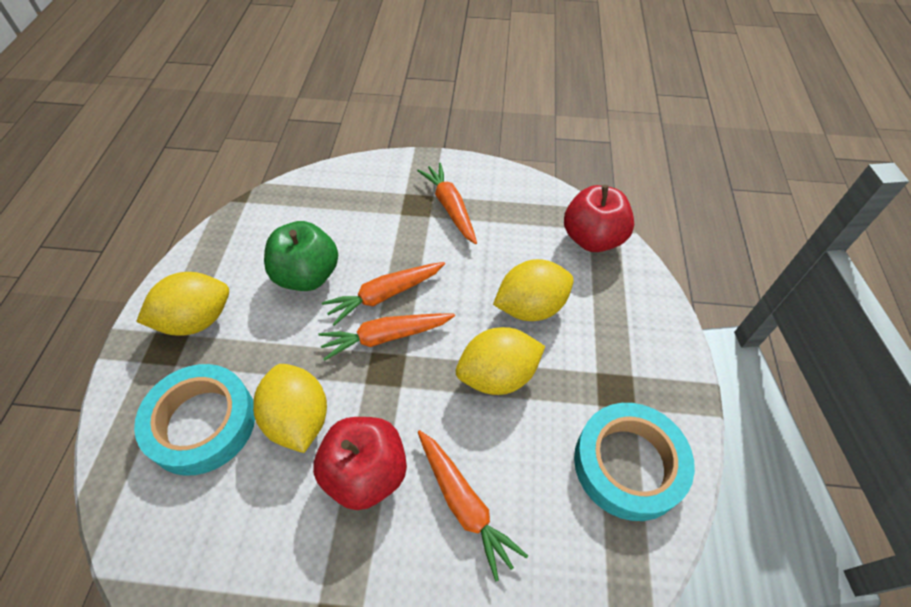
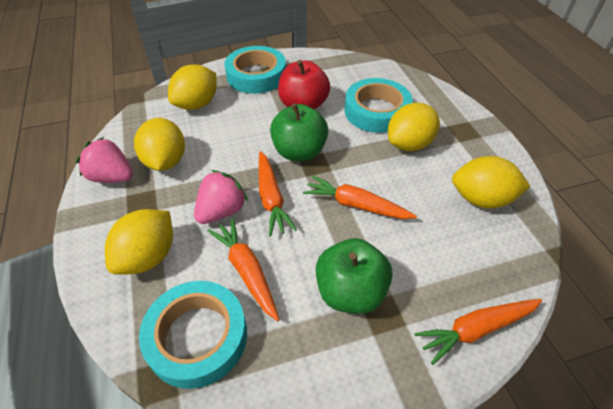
green apple: [264,221,338,291] = 1 -> [270,103,328,161] [316,238,393,314] = 2
pink strawberry: none = 0 -> [76,137,133,183] [194,170,248,224] = 2
red apple: [313,417,407,510] [564,185,634,252] = 2 -> [278,60,330,109] = 1
turquoise tape: [134,364,255,476] [574,403,695,521] = 2 -> [139,281,247,389] [224,46,286,94] [344,78,413,133] = 3
yellow lemon: [136,272,229,336] [253,364,327,453] [456,327,545,395] [493,259,574,321] = 4 -> [105,209,173,275] [134,118,185,171] [168,64,217,110] [388,103,440,151] [452,156,530,209] = 5

